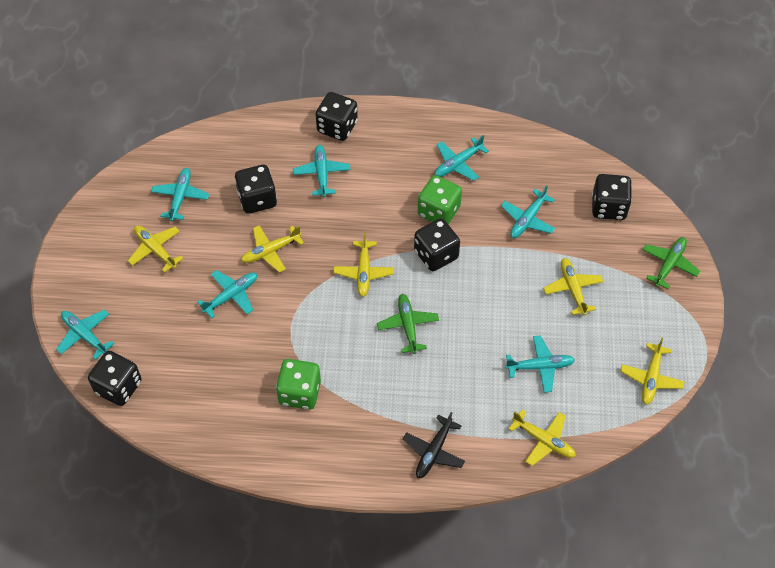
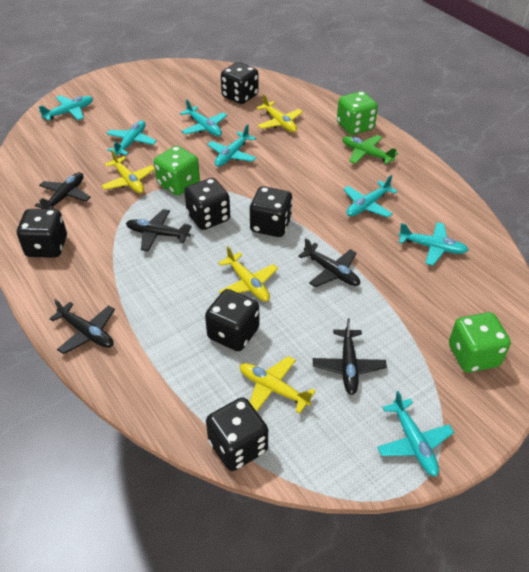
black dice: [88,351,142,406] [235,165,277,214] [316,92,358,141] [414,218,460,271] [592,174,632,220] = 5 -> [17,209,67,258] [184,178,230,230] [205,289,259,351] [206,397,268,471] [221,62,259,104] [250,186,293,237] = 6
black plane: [403,412,465,478] = 1 -> [35,172,91,209] [49,299,115,354] [126,209,192,251] [298,238,360,287] [313,318,387,395] = 5
green dice: [276,359,321,410] [418,175,462,224] = 2 -> [154,146,200,196] [337,91,378,135] [449,312,511,373] = 3
green plane: [377,294,439,354] [642,237,700,289] = 2 -> [342,135,398,164] = 1
yellow plane: [128,225,184,273] [241,225,304,273] [333,232,394,297] [509,410,576,466] [543,258,604,316] [620,338,685,405] = 6 -> [101,150,155,193] [218,246,278,302] [240,356,316,413] [256,94,303,132] = 4

